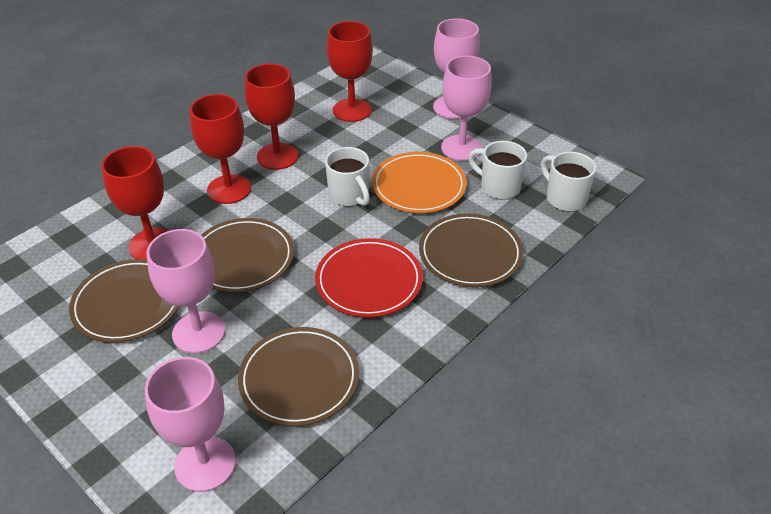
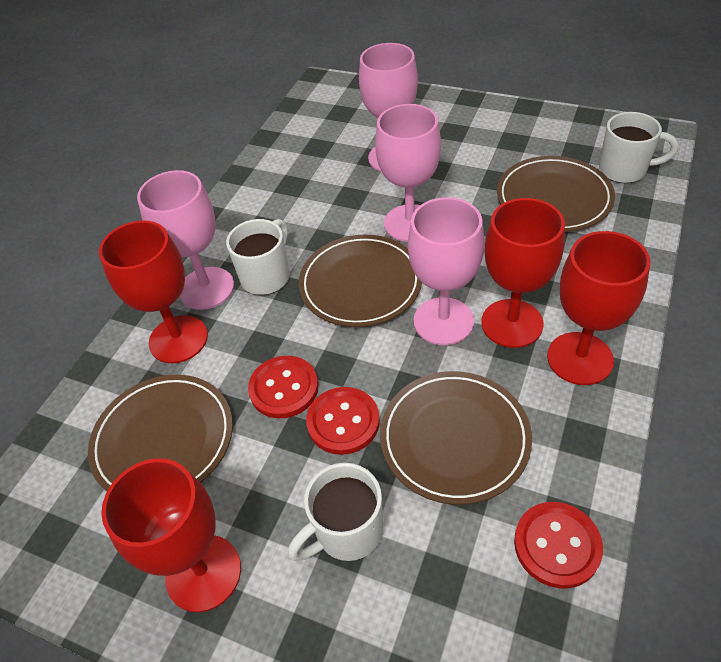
orange plate: [372,152,467,213] = 1 -> none = 0
red button: none = 0 -> [248,356,318,418] [306,387,380,455] [514,502,603,589] = 3
red plate: [315,238,423,318] = 1 -> none = 0

